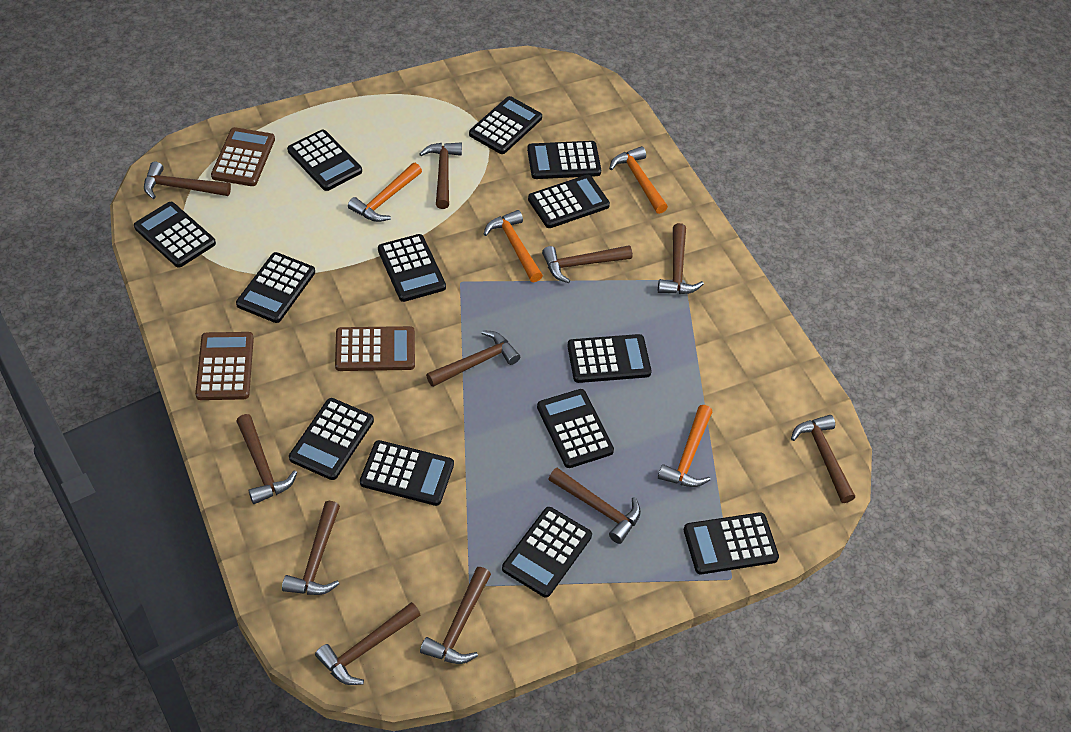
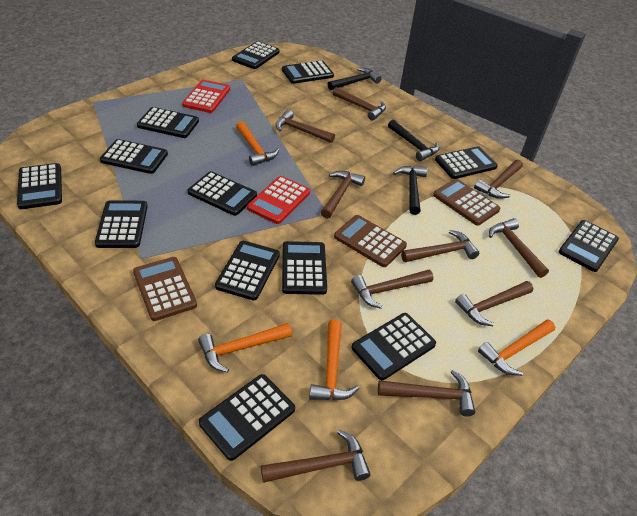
black hammer: none = 0 -> [328,68,382,90] [388,119,439,161] [393,166,428,215] = 3
brown hammer: [144,162,231,199] [236,414,297,504] [282,501,340,595] [315,602,420,685] [419,143,462,209] [420,567,491,664] [426,330,520,387] [542,245,632,283] [549,468,641,544] [658,223,704,294] [791,415,855,503] = 11 -> [261,430,371,483] [275,110,335,143] [321,171,365,219] [333,87,386,121] [351,270,433,309] [378,370,475,416] [401,230,479,262] [455,281,533,326] [474,160,523,199] [489,218,549,278] = 10
red calculator: none = 0 -> [182,80,230,113] [247,176,310,224] = 2

